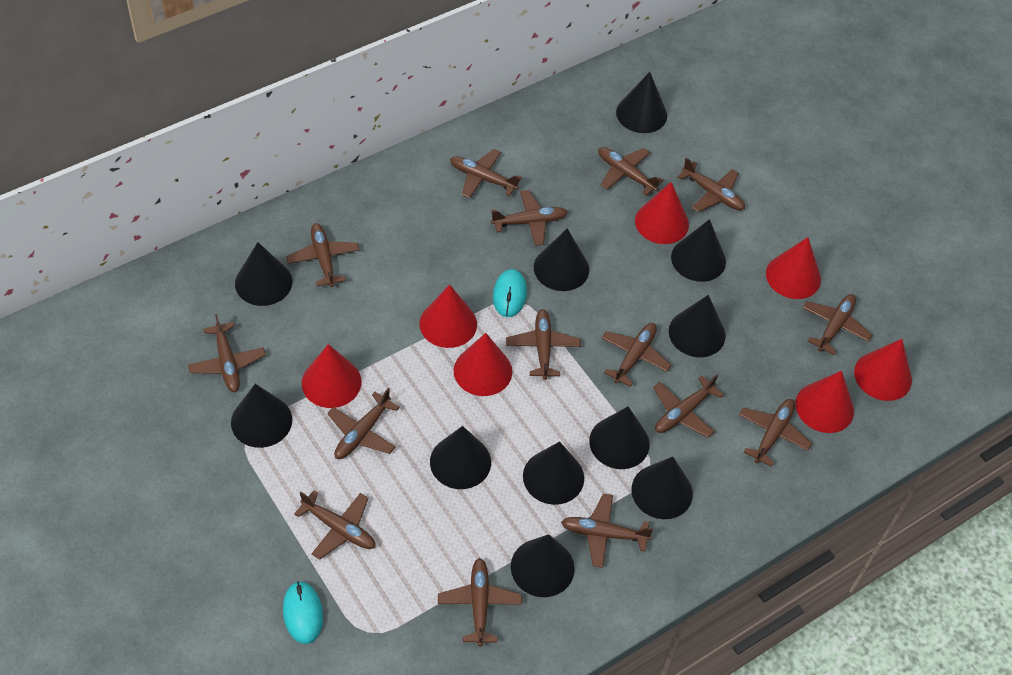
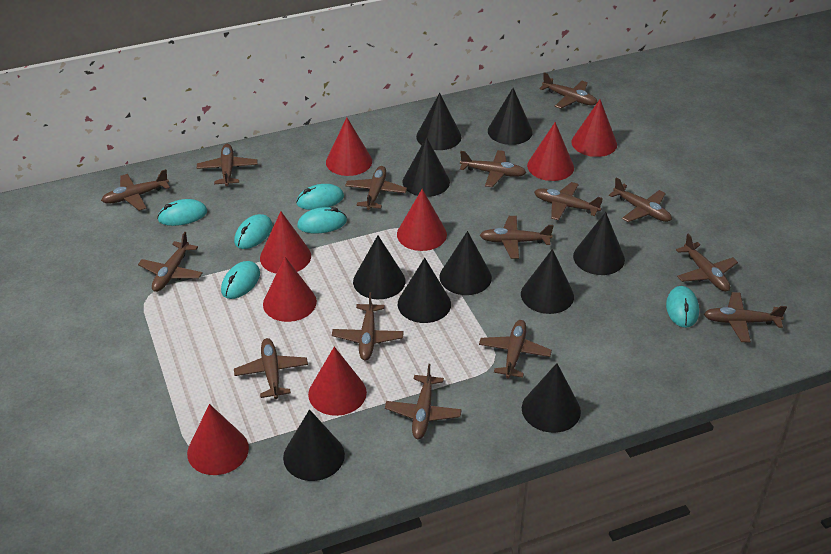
black cone: [231,384,292,448] [235,242,292,306] [430,426,491,489] [511,534,575,597] [523,441,584,505] [534,228,589,291] [589,406,649,469] [616,72,667,133] [631,457,693,519] [669,295,726,357] [671,219,726,282] = 11 -> [283,409,345,481] [353,235,405,299] [398,258,451,323] [402,137,450,197] [416,93,462,150] [439,231,492,295] [488,88,533,145] [521,249,574,314] [522,363,581,433] [573,212,625,275] = 10
red cone: [302,344,361,408] [420,285,477,348] [454,333,512,396] [635,182,689,244] [766,237,821,299] [795,371,854,433] [854,339,912,401] = 7 -> [187,404,249,475] [260,211,311,274] [263,257,317,322] [308,347,367,416] [326,117,372,176] [397,189,447,251] [527,122,574,181] [571,99,617,157] = 8
turquoise mouse: [283,581,323,644] [493,269,527,317] = 2 -> [157,199,207,226] [221,261,260,299] [234,214,273,249] [296,184,344,210] [297,207,347,233] [666,286,699,328] = 6

